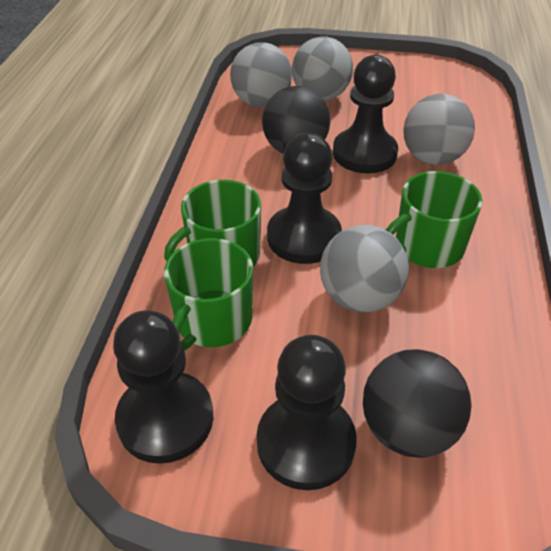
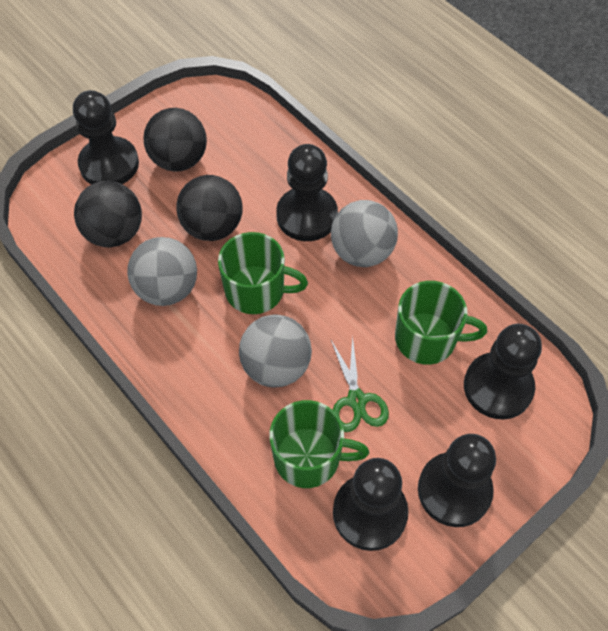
black ball: [262,86,330,154] [363,349,472,458] = 2 -> [74,181,142,248] [143,108,207,172] [176,175,243,241] = 3
black pawn: [113,310,213,464] [257,335,357,490] [267,133,342,264] [333,55,398,173] = 4 -> [73,90,139,185] [276,144,338,241] [333,458,408,551] [418,434,496,527] [464,324,542,420] = 5
green scissors: none = 0 -> [331,335,389,432] = 1
grey ball: [230,42,292,107] [292,36,353,101] [320,225,409,313] [403,94,475,165] = 4 -> [127,237,197,306] [239,315,312,388] [331,200,398,267] = 3

